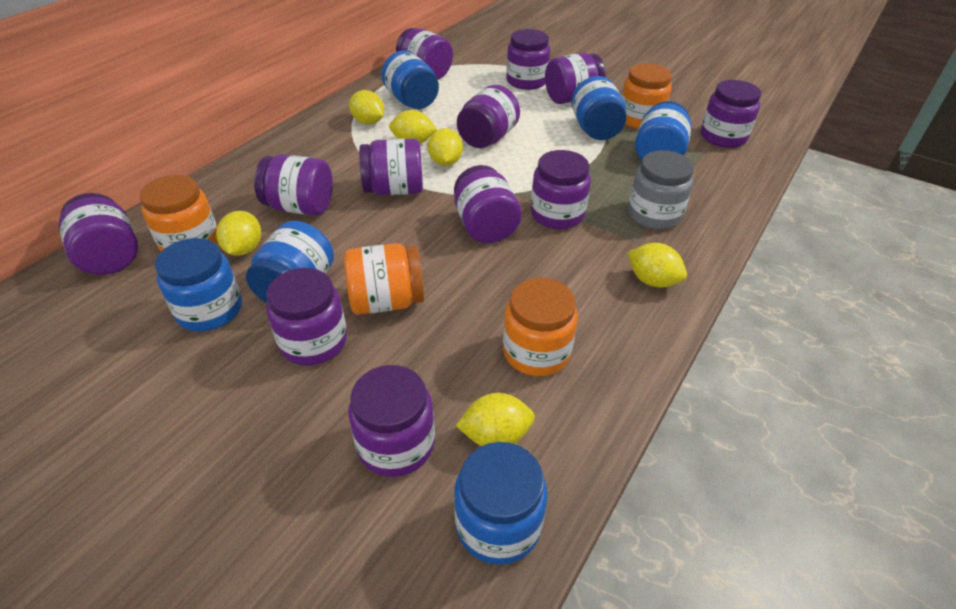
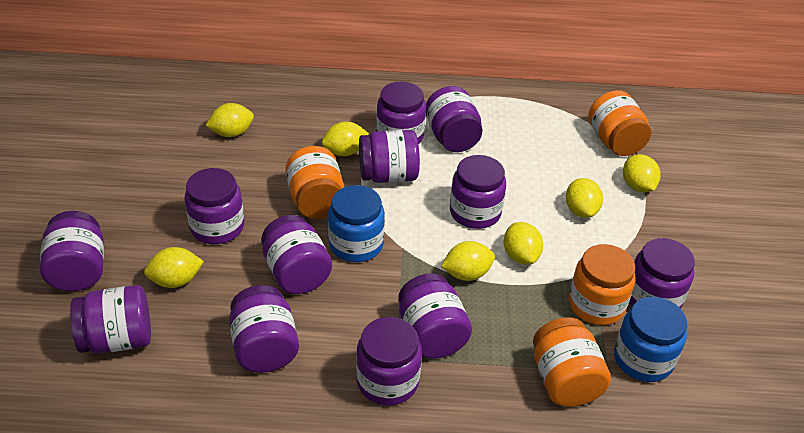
blue jar: [155,238,242,332] [246,221,334,303] [381,51,439,109] [454,442,548,565] [571,76,626,140] [635,101,691,160] = 6 -> [328,185,385,262] [614,297,687,382] = 2
grey jar: [628,150,694,230] = 1 -> none = 0
yellow lemon: [216,211,261,256] [349,90,384,124] [389,110,437,144] [428,128,463,166] [456,393,535,446] [627,243,687,288] = 6 -> [144,247,204,288] [206,103,254,137] [322,121,369,156] [441,241,495,281] [504,222,543,265] [566,178,603,218] [623,154,661,192] = 7

